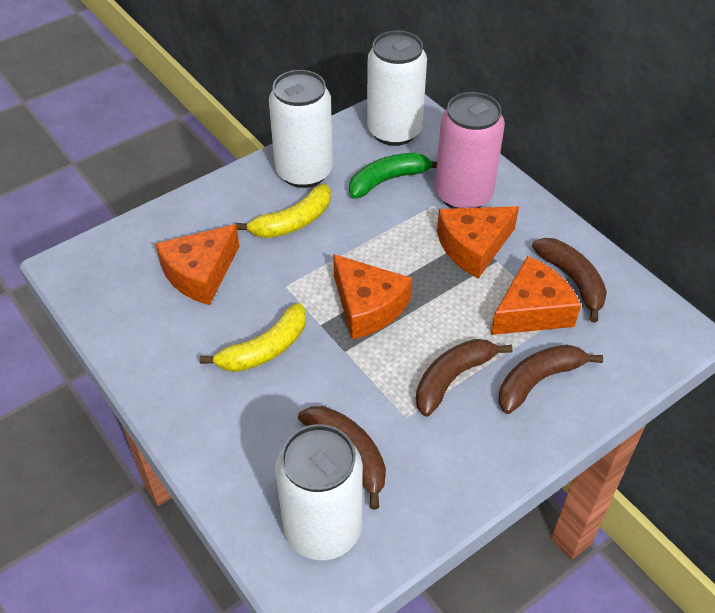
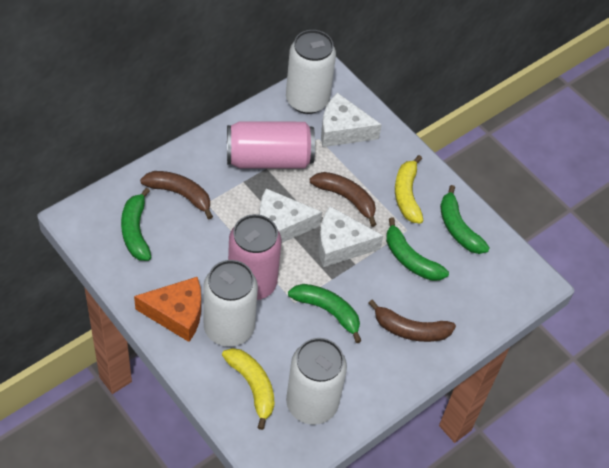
brown banana: [298,406,386,509] [416,339,512,417] [499,345,603,414] [532,238,607,323] = 4 -> [140,171,213,219] [310,172,377,227] [369,300,456,342] = 3
green banana: [349,153,437,199] = 1 -> [121,188,151,261] [288,284,361,343] [386,217,449,281] [440,185,489,254] = 4
orange cheese: [155,224,239,305] [333,254,412,339] [437,206,519,279] [491,256,581,335] = 4 -> [134,277,201,342] = 1
pink can: [435,92,505,209] = 1 -> [227,121,315,168] [228,214,281,300] = 2
white cheese: none = 0 -> [259,188,322,243] [318,206,383,267] [321,93,382,147] = 3

